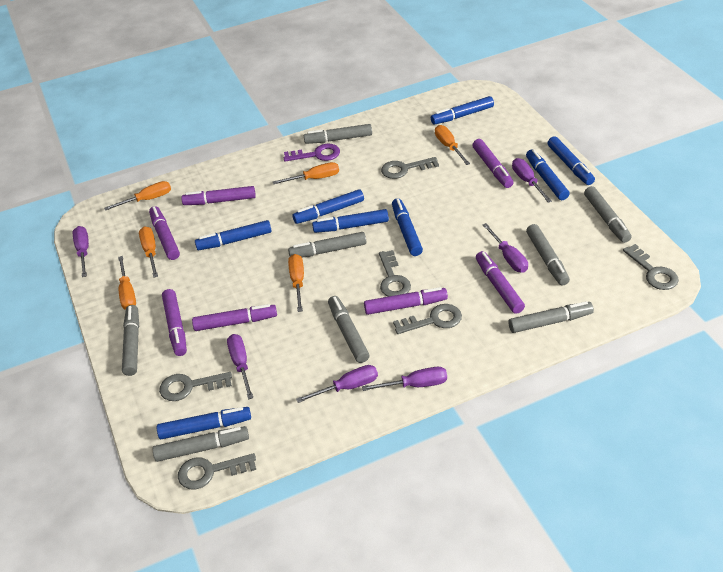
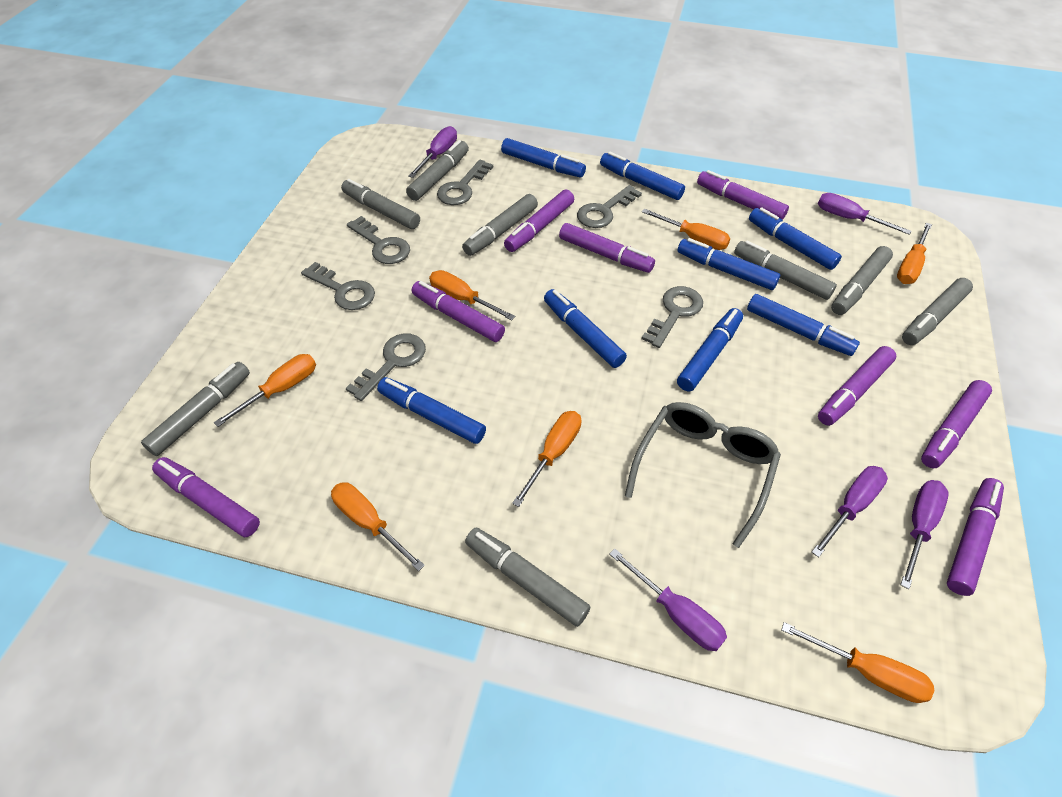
grey glasses: none = 0 -> [625,402,781,548] = 1
orange screwdriver: [104,181,171,211] [118,256,136,310] [139,226,158,278] [273,162,339,184] [288,254,304,312] [435,125,470,165] = 6 -> [214,354,316,427] [331,482,425,571] [429,270,515,320] [512,411,581,507] [642,208,731,250] [781,622,934,703] [897,223,932,284] = 7
purple key: [284,144,340,162] = 1 -> none = 0
purple marker: [149,206,180,260] [162,289,187,356] [181,186,256,205] [192,304,277,331] [364,287,448,315] [472,139,513,188] [476,251,525,314] = 7 -> [152,457,260,537] [412,281,505,342] [504,189,574,252] [559,223,655,273] [697,170,789,220] [818,346,896,426] [921,380,992,468] [947,478,1004,596] = 8
purple screwdriver: [73,226,89,277] [227,334,253,399] [296,365,378,403] [362,367,447,391] [482,223,528,273] [512,158,552,203] = 6 -> [408,126,457,178] [609,548,727,651] [812,466,888,557] [818,193,911,235] [901,480,949,589] = 5

